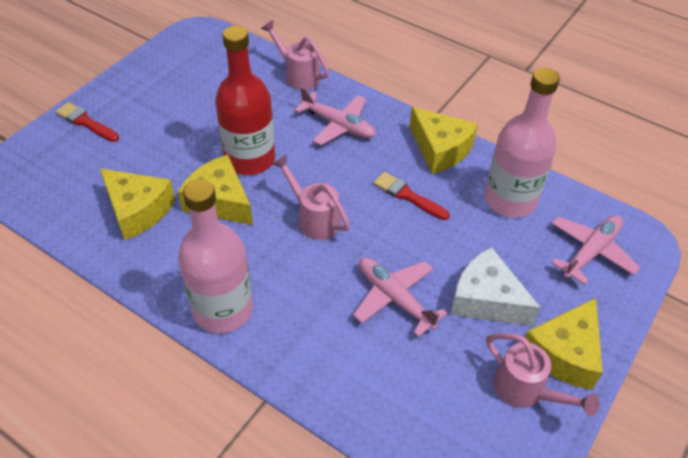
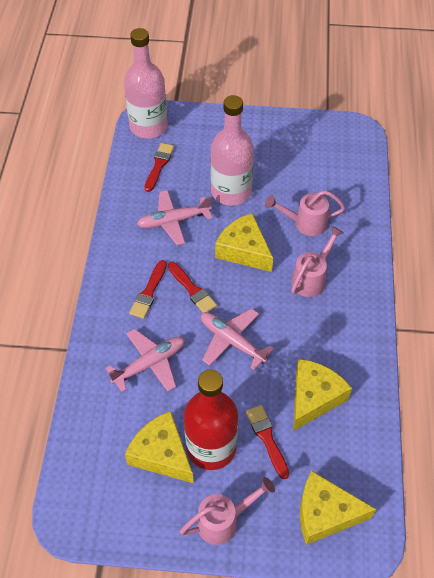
red brush: [56,102,119,142] [374,172,450,220] = 2 -> [129,260,167,319] [145,143,174,192] [168,262,217,313] [246,405,289,479] = 4
white cheese: [451,247,541,326] = 1 -> none = 0

